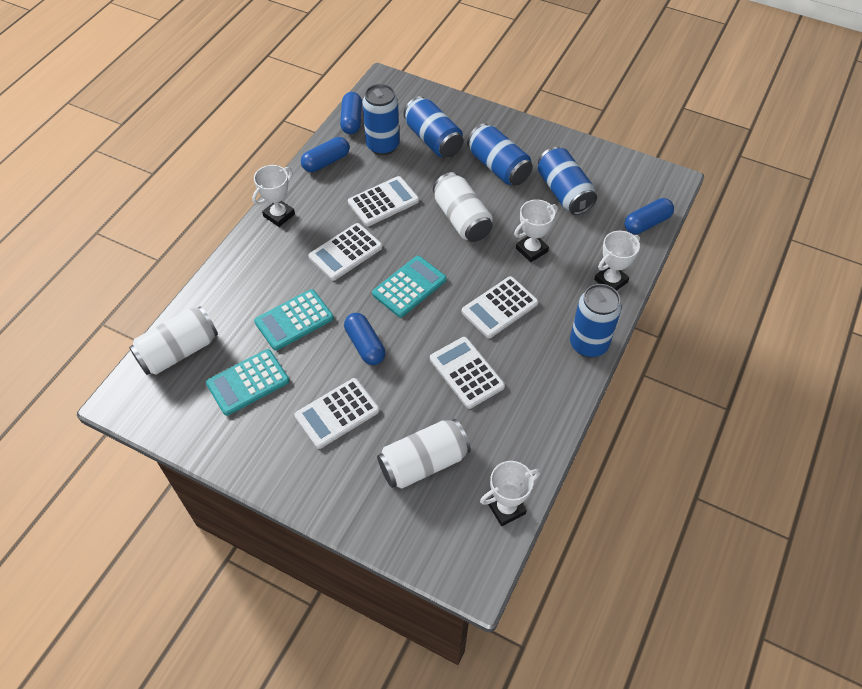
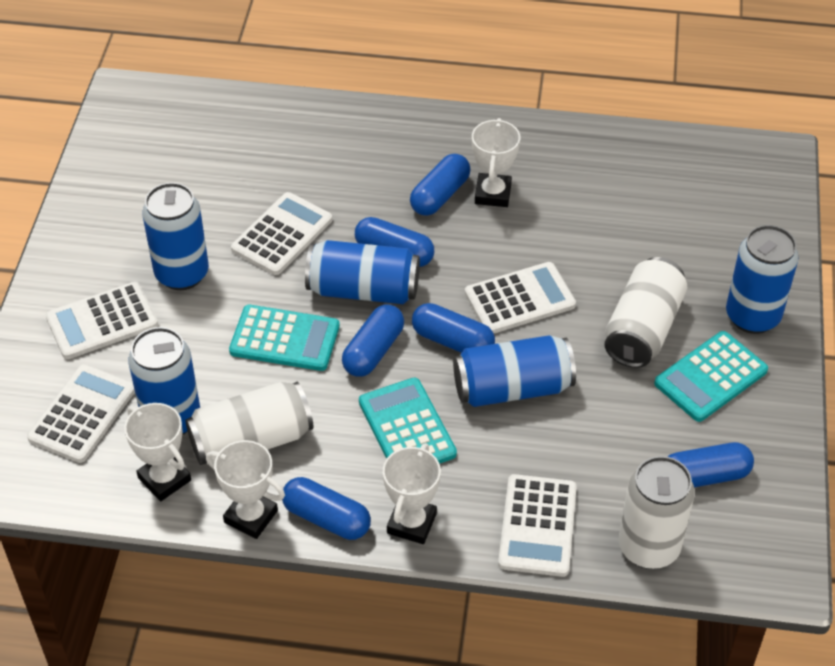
blue capsule: [301,137,349,172] [340,92,362,134] [344,313,385,365] [624,198,674,234] = 4 -> [282,477,371,540] [342,304,404,377] [355,217,434,267] [410,154,471,216] [412,303,495,353] [667,442,754,488] = 6

